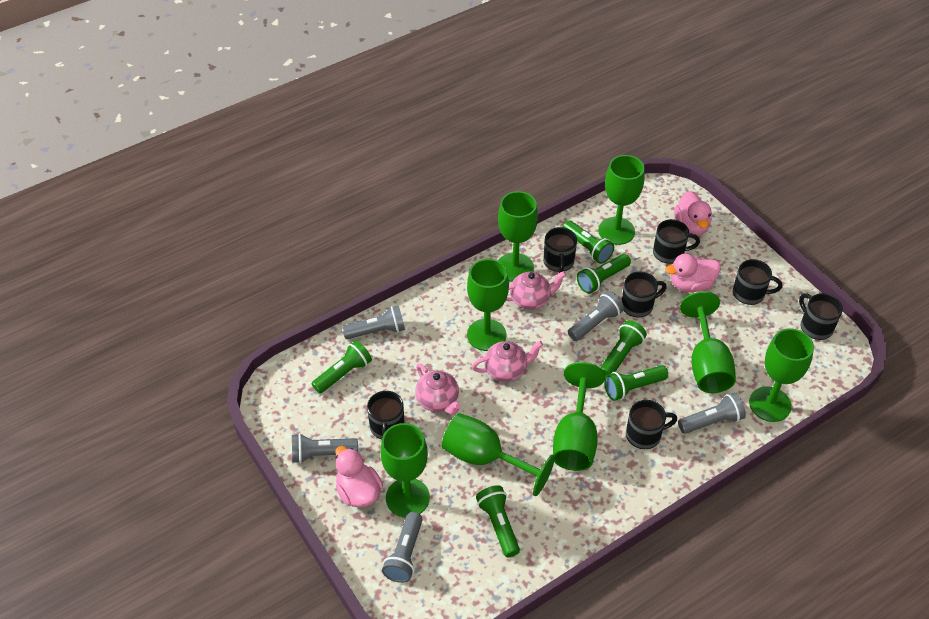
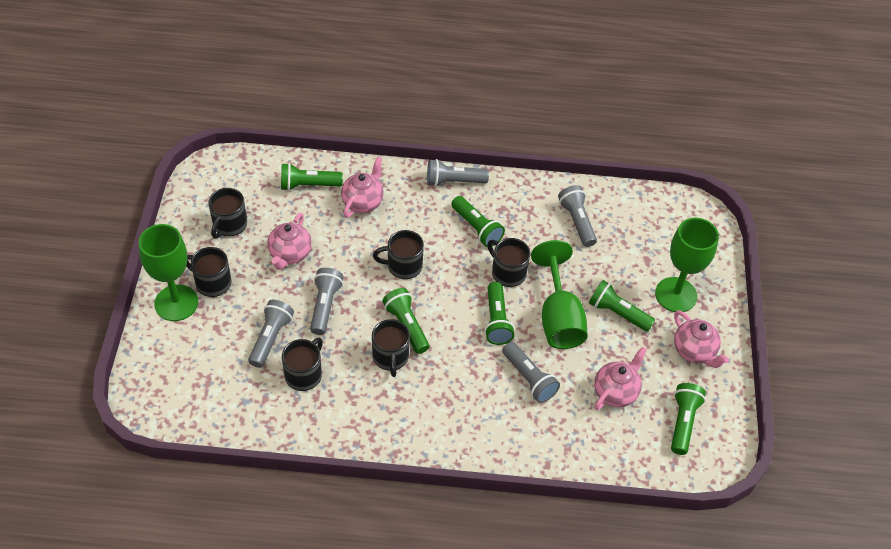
black mug: [367,391,405,439] [543,227,577,273] [621,272,667,317] [626,400,677,449] [653,219,700,264] [733,259,782,305] [799,293,843,340] = 7 -> [186,247,231,297] [208,188,247,239] [282,338,323,391] [372,319,410,377] [373,230,424,279] [487,238,530,287] = 6
green goblet: [380,423,430,518] [442,413,555,496] [467,259,509,351] [498,191,538,282] [553,362,605,471] [598,155,645,245] [680,291,736,393] [749,328,814,422] = 8 -> [139,224,198,321] [531,240,588,349] [655,218,719,312] = 3
pink duck: [335,446,383,507] [665,253,721,292] [674,191,712,235] = 3 -> none = 0
pink teapot: [415,363,461,415] [472,341,543,382] [506,271,566,310] = 3 -> [267,213,312,270] [341,157,384,218] [594,347,647,410] [674,310,729,368] = 4

